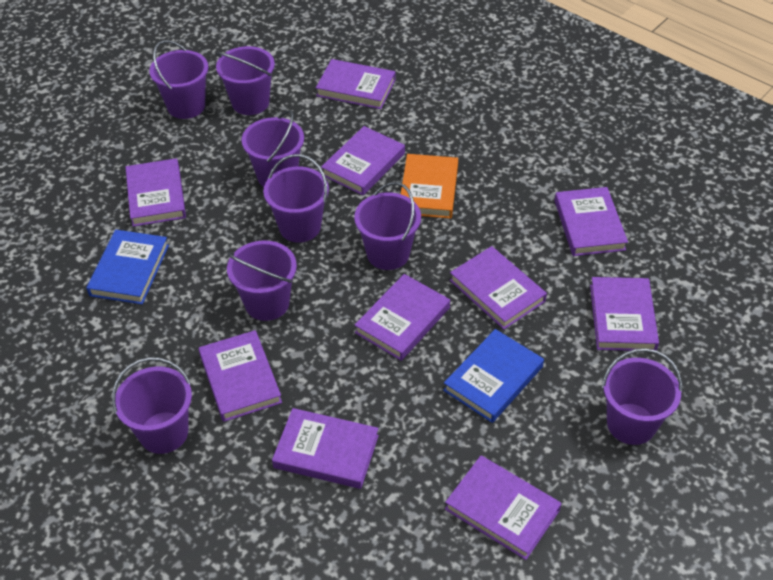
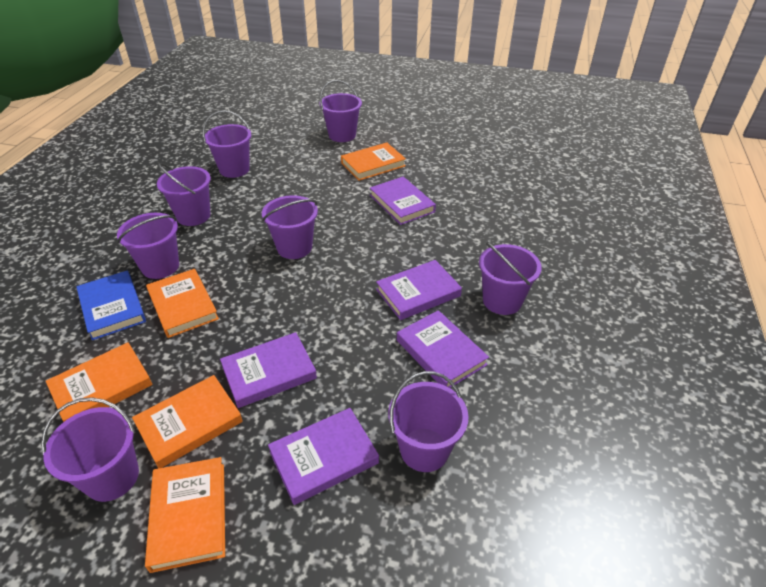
blue book: [86,230,169,304] [443,329,544,423] = 2 -> [76,271,146,340] = 1
orange book: [401,154,458,219] = 1 -> [46,342,153,422] [132,375,243,469] [145,457,225,573] [146,269,219,338] [341,142,406,181] = 5
purple book: [125,158,186,227] [199,330,282,422] [272,408,379,489] [316,59,395,109] [321,126,405,196] [354,274,450,361] [445,456,562,560] [450,246,547,329] [554,187,628,256] [590,277,659,351] = 10 -> [220,332,317,408] [268,408,379,505] [370,177,436,225] [376,260,462,320] [397,310,489,388] = 5

